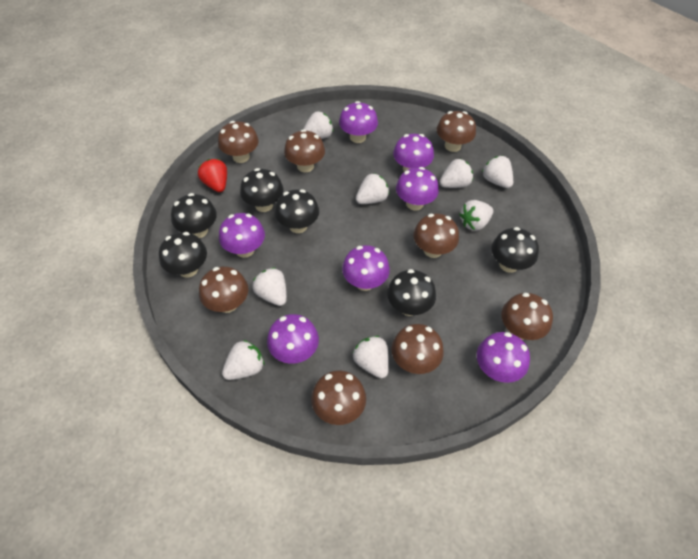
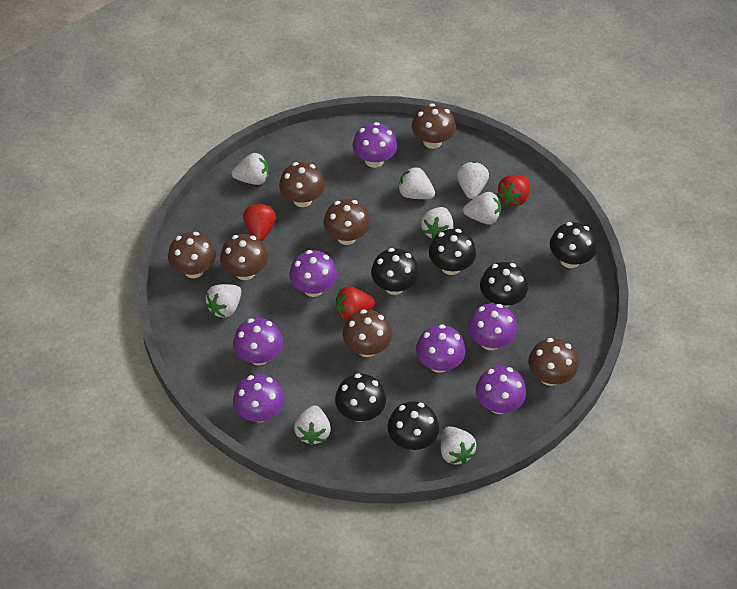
brown mushroom: [199,267,248,313] [218,121,259,163] [284,129,325,172] [311,370,366,425] [391,324,444,374] [413,214,459,258] [437,111,476,152] [501,293,553,340] = 8 -> [168,232,216,278] [220,234,268,280] [279,162,325,207] [323,199,370,245] [343,310,392,357] [412,103,456,149] [528,338,578,386] = 7
red strawberry: [198,159,227,192] = 1 -> [243,204,276,241] [336,286,375,320] [497,175,530,206] = 3

